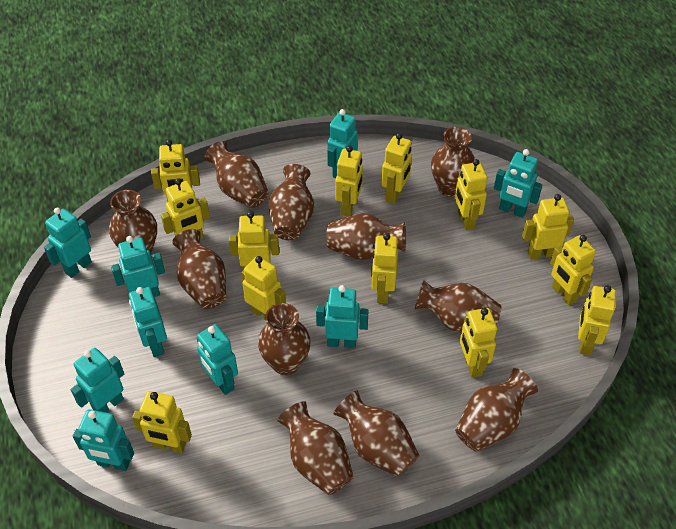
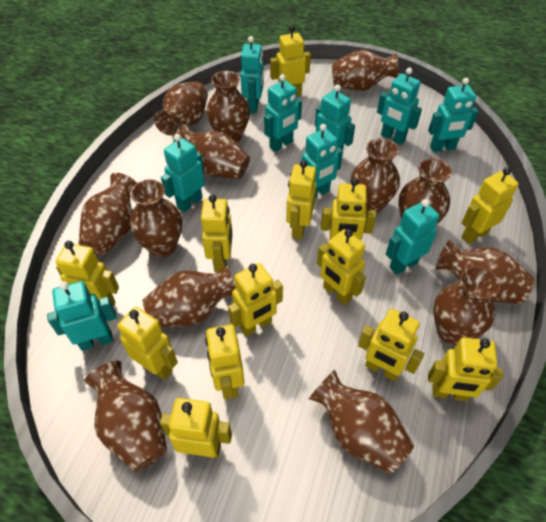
brown vase: [109,190,157,253] [172,229,226,309] [205,141,269,208] [258,303,311,375] [269,164,314,240] [277,401,354,495] [326,213,406,260] [334,390,419,477] [415,280,501,332] [431,127,475,197] [455,368,538,452] = 11 -> [79,173,137,255] [85,360,167,472] [130,179,182,257] [142,264,236,327] [154,81,208,135] [173,124,250,179] [206,71,250,143] [309,370,414,474] [332,50,398,91] [351,138,400,214] [398,158,452,224] [433,266,500,345] [436,239,534,304] = 13

